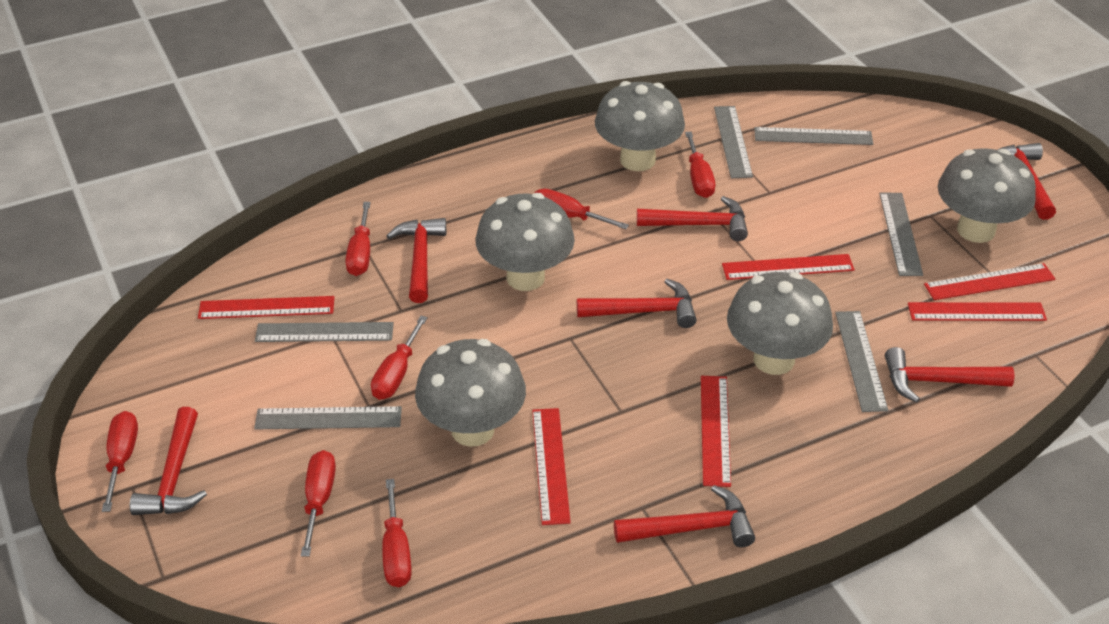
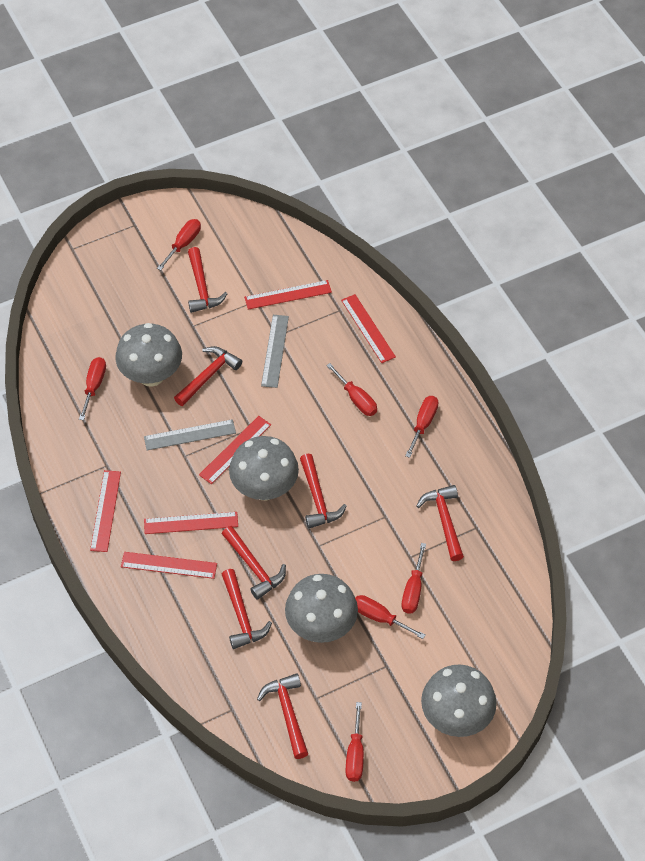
grey mushroom: [415,339,526,447] [475,193,575,291] [595,81,685,171] [727,272,833,375] [938,148,1036,243] = 5 -> [115,323,182,387] [229,436,299,500] [285,574,358,643] [421,665,497,737] = 4
grey ruler: [254,406,402,430] [255,322,394,342] [714,106,753,178] [754,127,873,145] [835,311,888,412] [879,193,923,276] = 6 -> [144,419,236,450] [261,315,289,388] = 2

